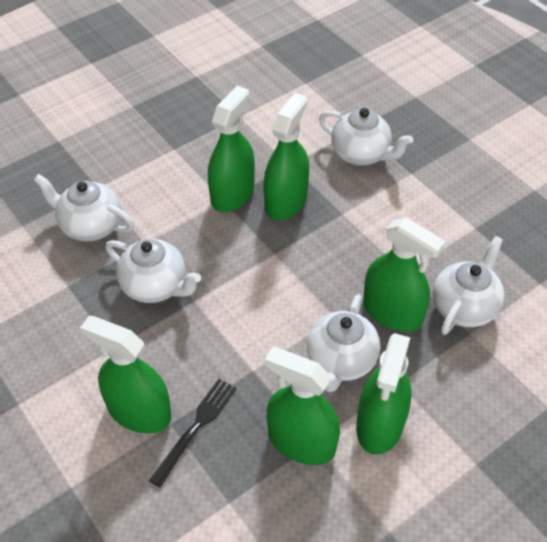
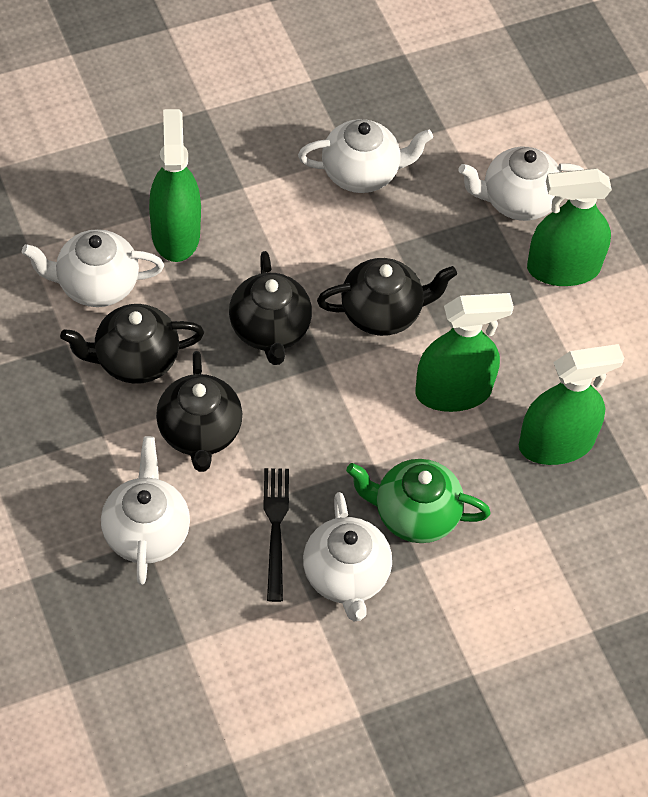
black teapot: none = 0 -> [60,304,204,384] [156,351,242,472] [229,251,312,365] [317,258,457,336] = 4
green spray bottle: [80,316,171,433] [208,86,255,212] [263,93,309,220] [265,347,340,465] [356,333,412,455] [363,217,446,332] = 6 -> [149,109,201,262] [415,293,514,412] [519,344,624,465] [527,168,612,286] = 4
green teapot: none = 0 -> [346,459,491,543] = 1

